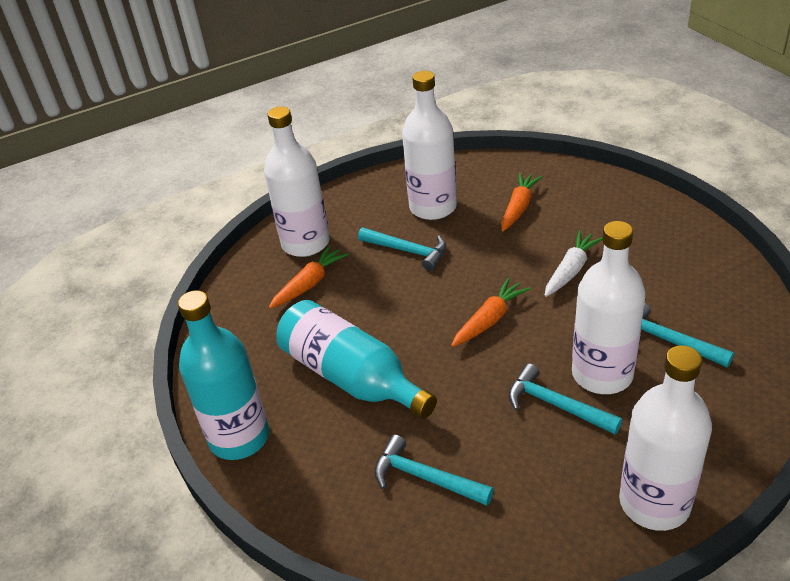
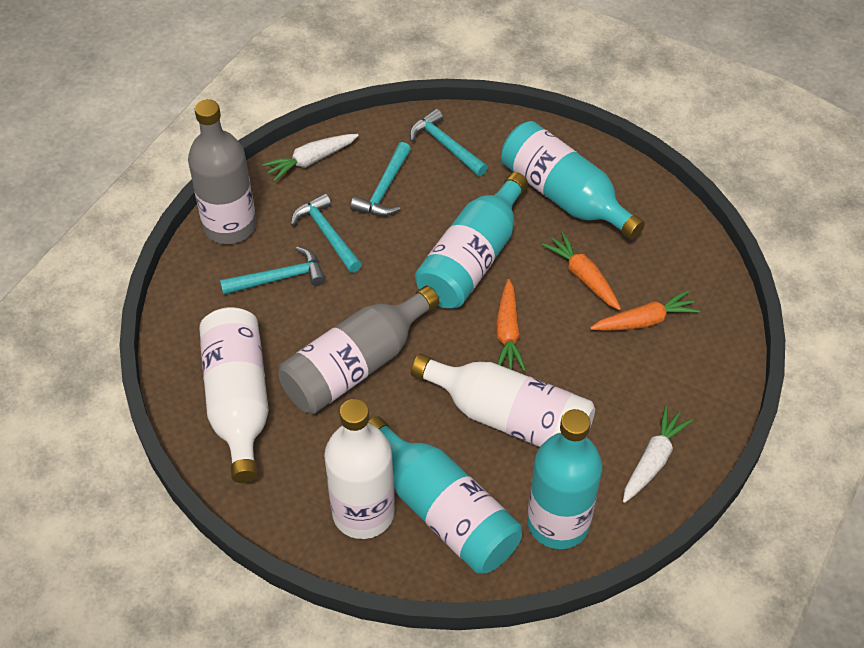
grey bottle: none = 0 -> [188,99,256,244] [278,286,440,414] = 2
turquoise bottle: [178,290,269,460] [276,300,437,419] = 2 -> [368,416,522,574] [415,172,528,309] [501,121,645,240] [527,409,602,549] = 4
white bottle: [264,106,330,257] [402,71,457,220] [572,221,646,394] [619,345,712,531] = 4 -> [199,307,269,483] [324,399,395,539] [411,354,595,447] = 3
white carrot: [545,230,603,297] = 1 -> [262,134,359,182] [623,406,693,503] = 2

